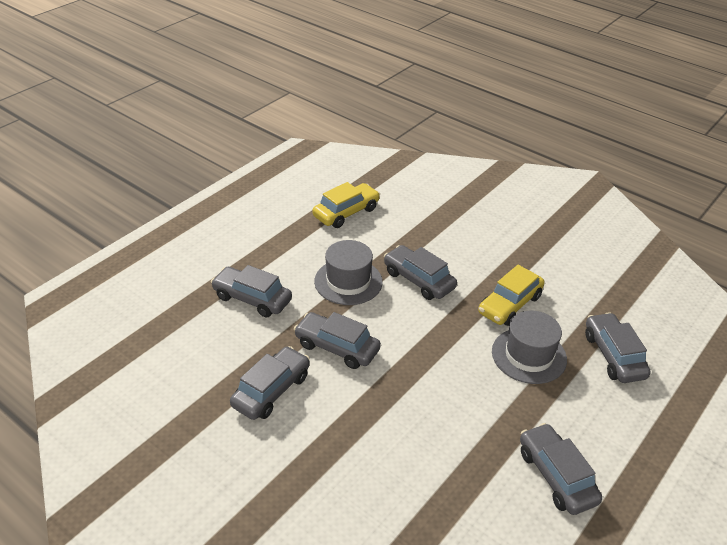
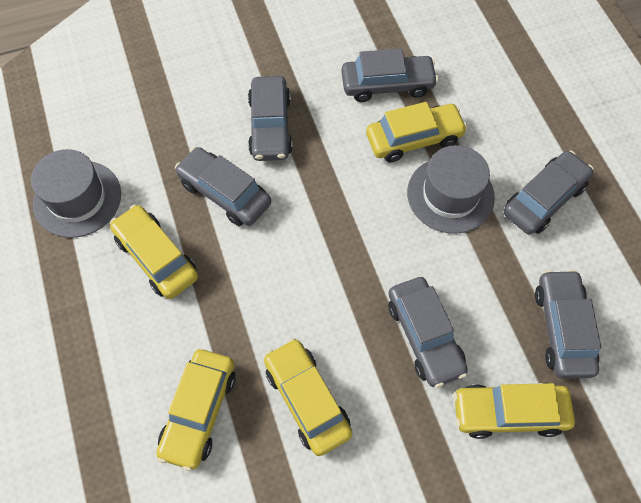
yellow car: [313,182,380,228] [478,265,545,326] = 2 -> [110,204,198,299] [156,349,236,471] [264,338,352,456] [366,102,468,162] [453,383,575,439] = 5

